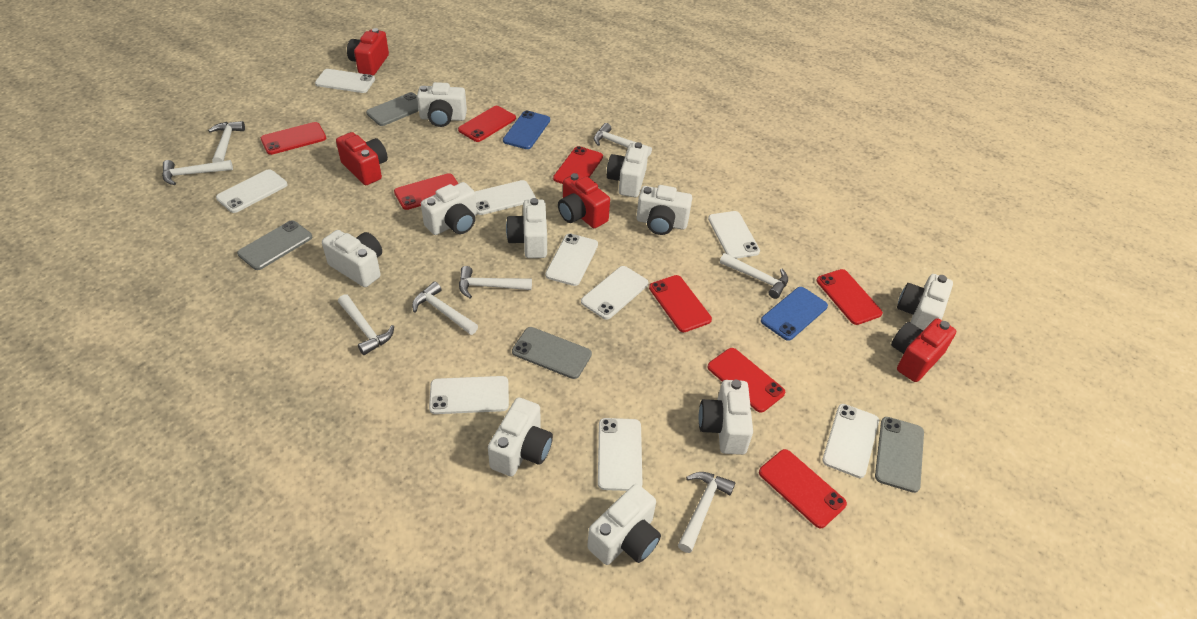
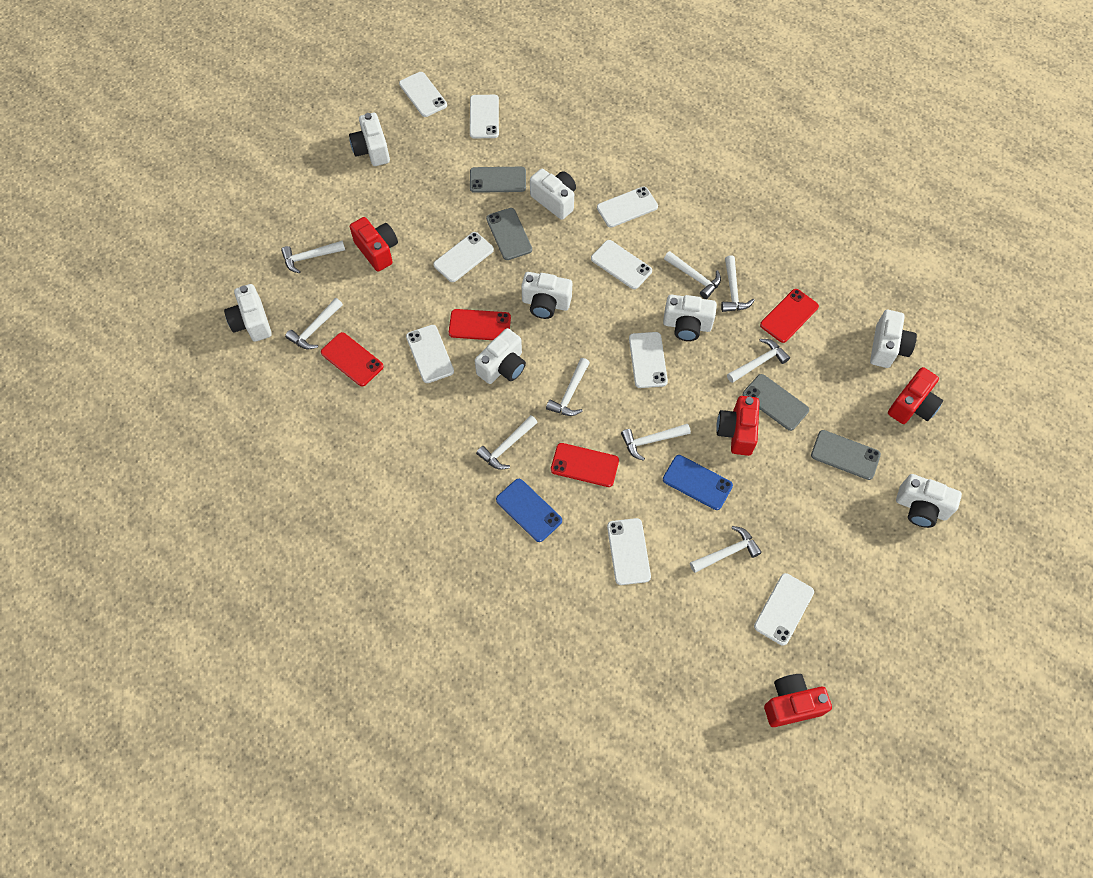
red phone: [261,122,326,155] [394,173,458,210] [458,106,516,142] [553,146,603,184] [649,275,712,332] [707,348,785,413] [759,449,847,528] [816,269,883,325] = 8 -> [321,332,384,387] [449,309,511,340] [551,443,619,487] [760,289,819,343] = 4
white camera: [322,230,382,287] [417,82,467,127] [421,182,477,235] [488,397,553,476] [506,198,547,258] [587,484,661,565] [607,142,649,197] [637,185,692,235] [698,380,753,455] [897,274,953,330] = 10 -> [224,284,272,342] [349,113,390,166] [475,328,526,384] [521,272,572,319] [530,169,576,220] [663,294,717,341] [870,310,917,368] [896,474,962,528] = 8
white hammer: [162,160,233,185] [208,121,245,163] [338,294,394,355] [412,282,478,335] [459,266,532,298] [594,123,652,157] [678,472,735,553] [720,253,788,299] = 8 -> [281,240,345,273] [285,298,343,349] [476,415,538,470] [546,358,590,416] [621,424,691,461] [664,251,721,299] [690,526,762,573] [721,256,755,312] [727,339,790,383] = 9

